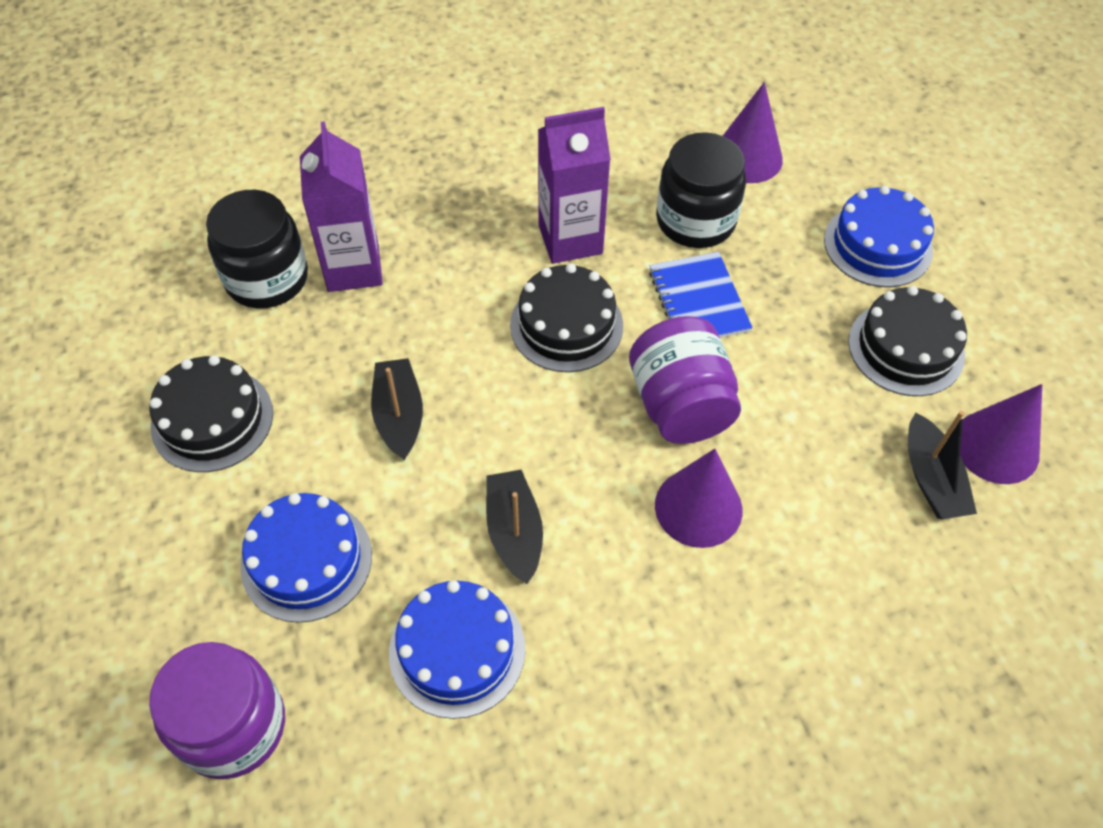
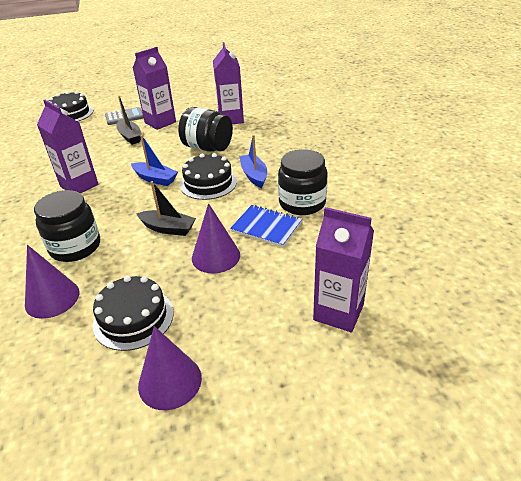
black boat: [371,358,423,460] [486,470,543,584] [908,411,977,519] = 3 -> [116,96,142,145] [136,181,196,236] = 2
black jar: [206,190,308,309] [656,132,746,248] = 2 -> [34,190,100,262] [178,107,233,152] [278,149,328,215] = 3
blue boat: none = 0 -> [131,135,178,186] [239,135,267,188] = 2
blue cake: [240,493,372,623] [389,580,525,719] [824,186,934,287] = 3 -> none = 0
grey calculator: none = 0 -> [105,107,143,125] = 1
purple carton: [300,121,383,292] [538,107,611,264] = 2 -> [37,100,99,193] [133,47,176,130] [213,42,244,124] [313,207,374,333] = 4
purple jar: [149,642,285,779] [629,316,741,444] = 2 -> none = 0

